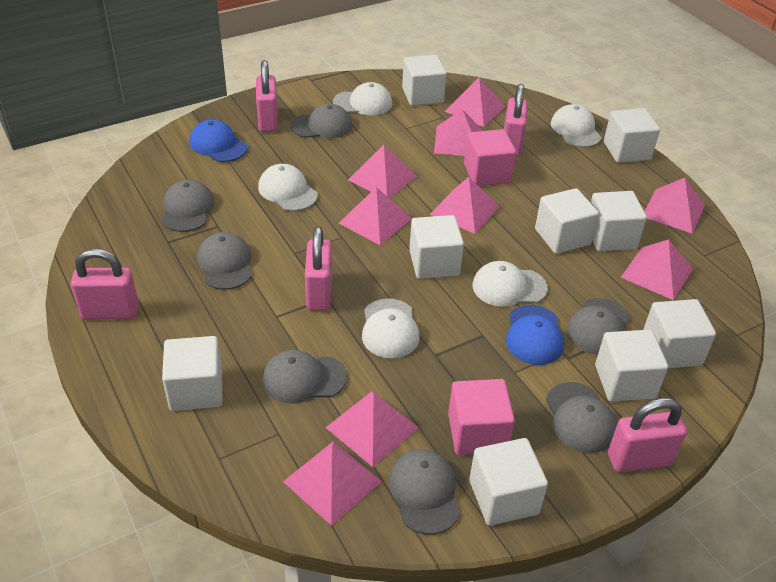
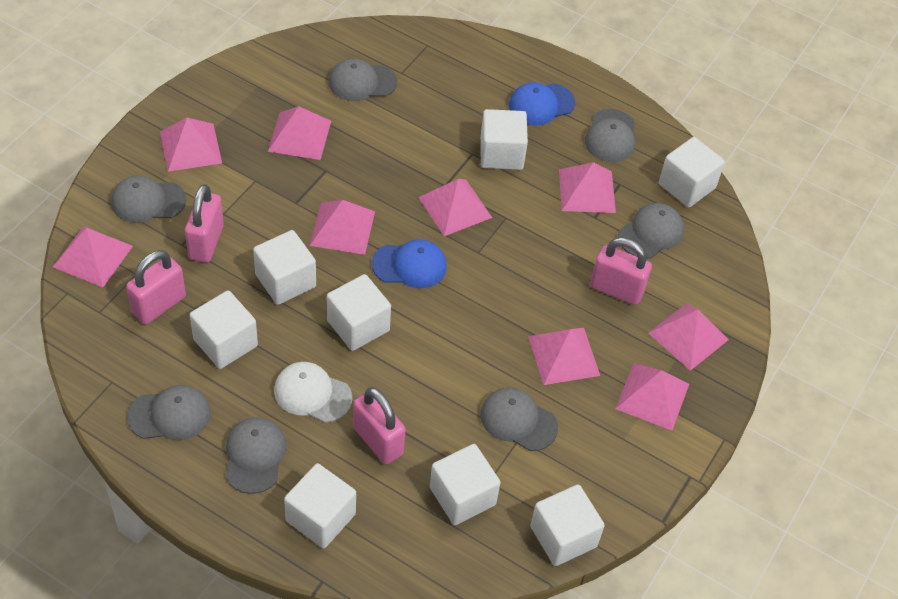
pink cube: [448,379,515,455] [464,129,516,186] = 2 -> none = 0
pink padlock: [71,249,139,320] [256,60,278,132] [305,226,332,311] [504,84,528,156] [608,398,687,473] = 5 -> [126,250,186,324] [185,184,224,263] [353,387,405,465] [590,238,652,305] = 4
white cap: [258,164,318,211] [333,82,392,116] [362,298,420,358] [472,261,548,307] [551,104,602,147] = 5 -> [274,362,352,423] = 1
white cube: [162,336,222,411] [402,55,447,106] [409,215,464,279] [469,438,548,526] [535,188,599,254] [591,191,647,251] [595,330,668,402] [604,108,660,163] [643,299,716,368] = 9 -> [190,290,258,369] [253,230,316,305] [284,463,356,548] [327,274,391,351] [430,444,501,525] [480,109,528,170] [530,485,605,566] [659,137,725,207] = 8

